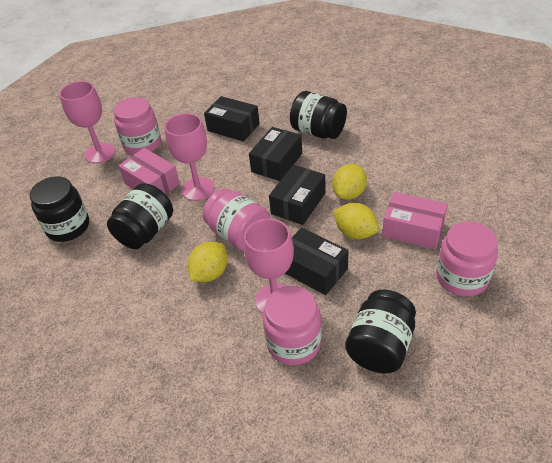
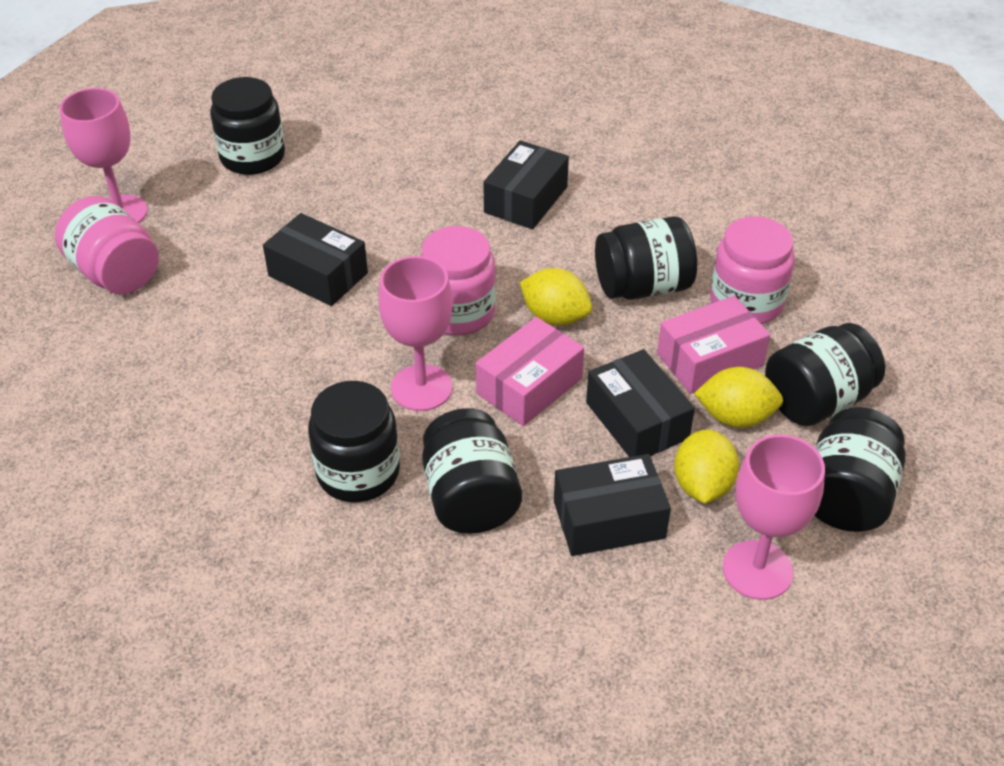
black jar: [30,176,89,242] [107,183,173,249] [290,91,347,139] [345,290,416,374] = 4 -> [210,77,285,175] [308,381,400,502] [422,408,522,534] [595,217,697,300] [765,323,885,426] [814,407,905,532] = 6
pink jar: [114,97,161,155] [203,188,270,251] [262,286,322,365] [436,221,498,297] = 4 -> [55,196,159,294] [420,226,496,335] [710,217,795,324] = 3

